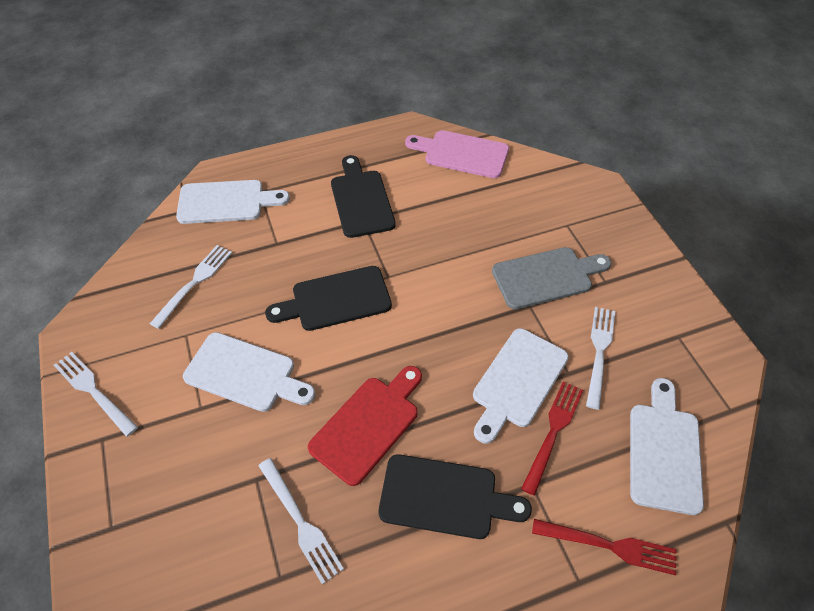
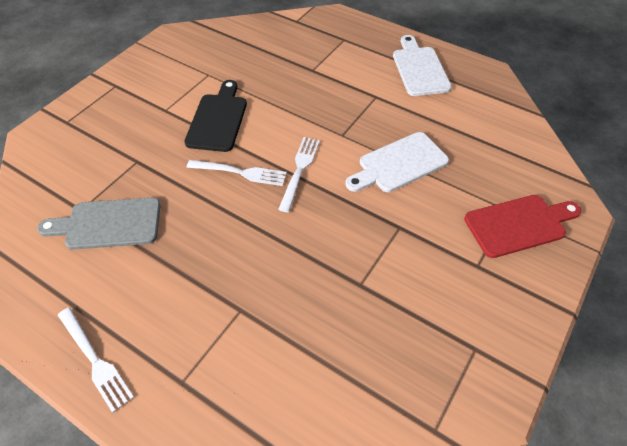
black cutting board: [265,266,392,331] [331,155,396,238] [378,454,532,539] = 3 -> [184,80,247,152] = 1
pink cutting board: [405,130,509,178] = 1 -> none = 0
red fork: [521,382,583,496] [532,519,677,575] = 2 -> none = 0
white cutting board: [176,180,290,224] [183,332,315,412] [473,328,569,444] [630,378,704,515] = 4 -> [345,132,449,192] [393,35,452,96] = 2
white fork: [54,352,138,437] [150,245,232,329] [259,458,344,584] [586,307,615,410] = 4 -> [58,308,134,413] [187,160,287,186] [278,137,320,212] = 3

